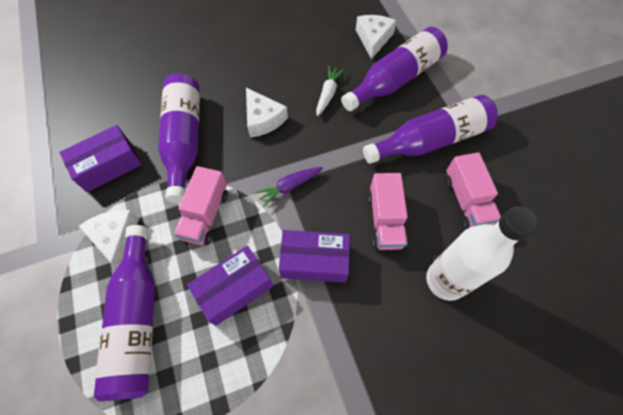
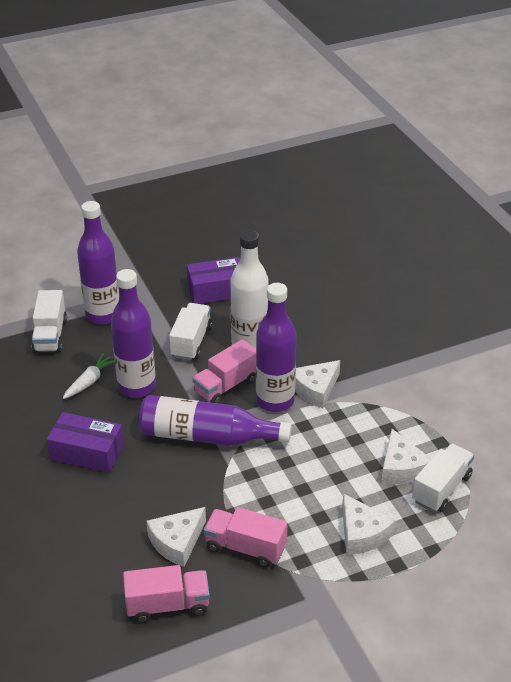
purple box: [59,125,142,192] [187,246,273,326] [279,230,350,282] = 3 -> [47,412,124,473] [187,257,240,304] = 2
purple carrot: [255,167,323,207] = 1 -> none = 0
white cheese: [79,210,139,268] [246,88,288,137] [356,15,397,59] = 3 -> [147,507,206,567] [295,360,340,408] [342,493,395,555] [381,429,431,484] = 4
white truck: none = 0 -> [32,290,67,353] [169,303,213,361] [412,443,474,512] = 3

